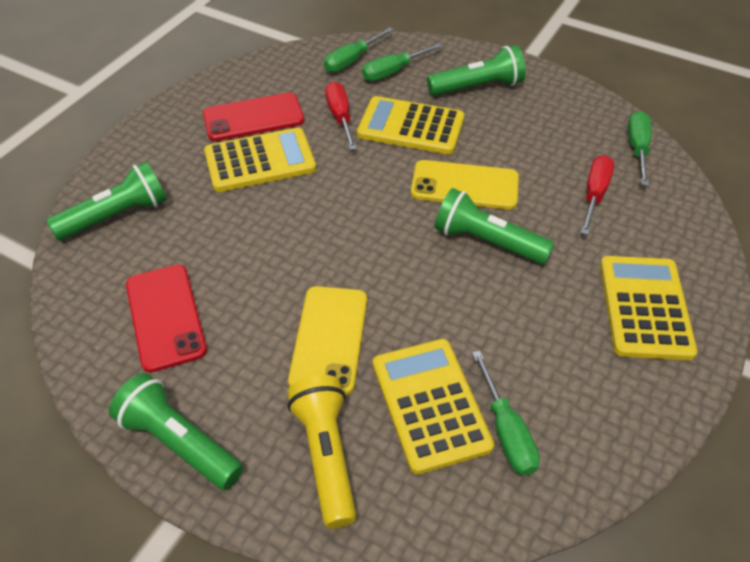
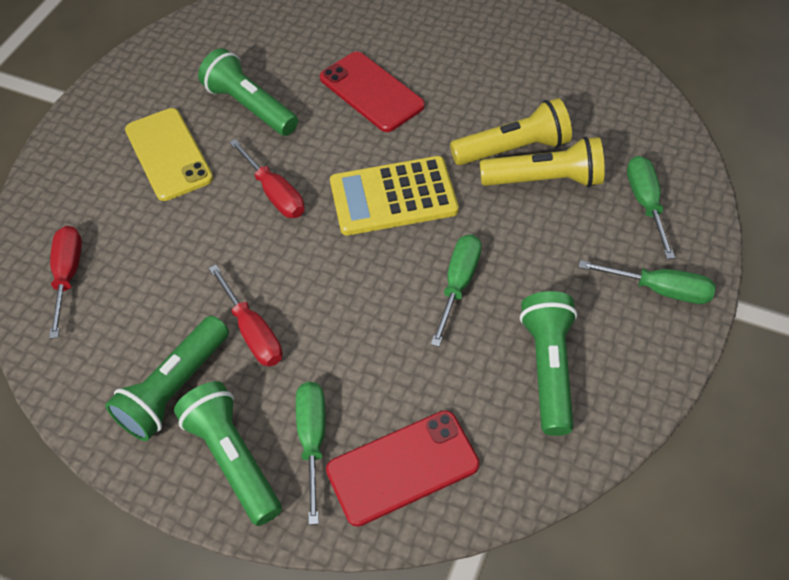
red screwdriver: [325,81,357,150] [581,155,614,235] = 2 -> [49,226,82,339] [209,264,282,367] [229,139,305,218] = 3
yellow calculator: [204,127,316,192] [357,96,465,154] [373,339,494,474] [600,256,697,360] = 4 -> [330,156,459,235] = 1
yellow flashlight: [287,375,357,529] = 1 -> [450,98,572,165] [480,137,605,187] = 2
yellow phone: [288,286,367,395] [411,160,519,210] = 2 -> [125,108,213,201] = 1

